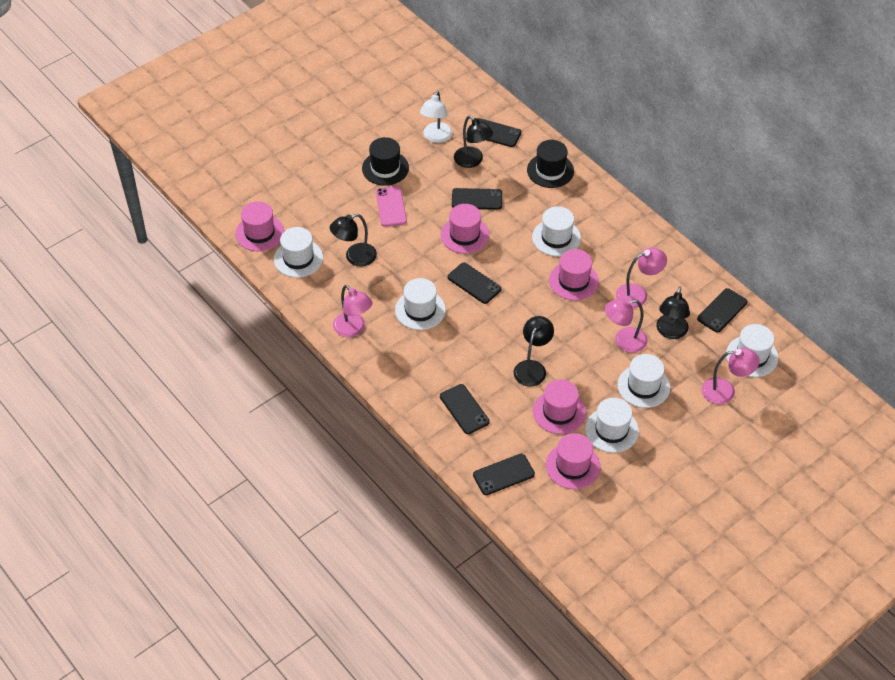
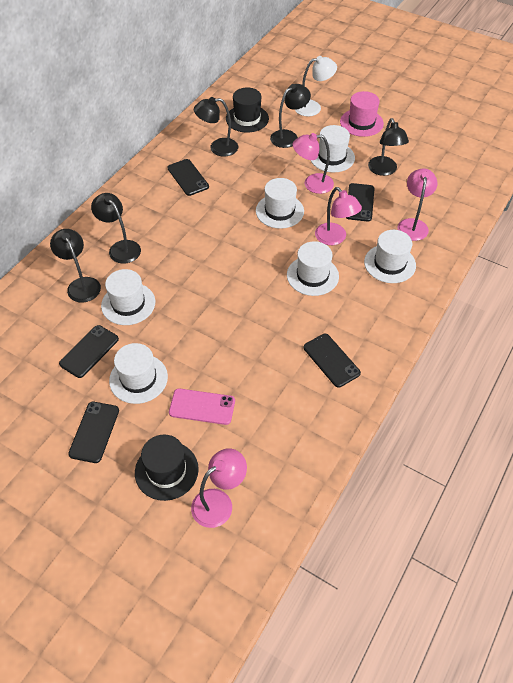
black lamp: [330,214,377,267] [454,116,493,168] [514,316,554,386] [656,287,690,339] = 4 -> [50,229,101,303] [91,193,141,264] [194,97,238,157] [270,84,311,148] [368,118,409,176] = 5
black phone: [440,384,490,434] [448,262,501,304] [452,188,502,210] [473,454,535,495] [478,118,521,147] [697,288,747,333] = 6 -> [59,325,119,378] [68,402,119,463] [167,159,209,196] [304,334,361,388] [346,183,375,222] = 5
pink hat: [235,201,284,251] [441,204,489,254] [533,379,586,434] [546,433,600,489] [549,249,599,300] = 5 -> [340,91,384,137] = 1

